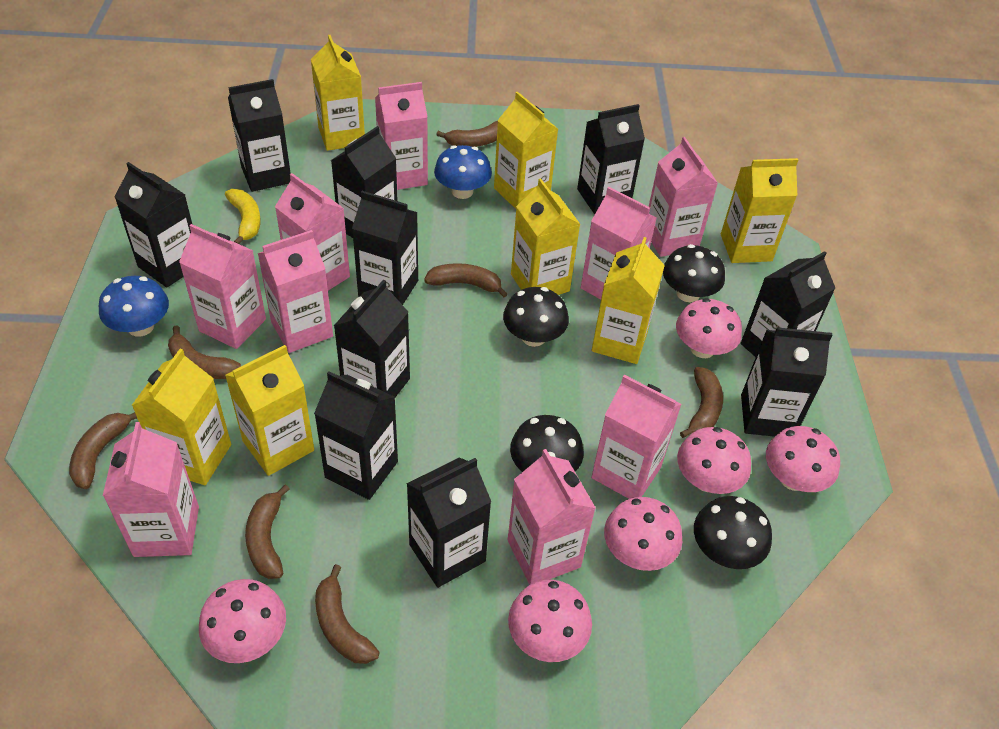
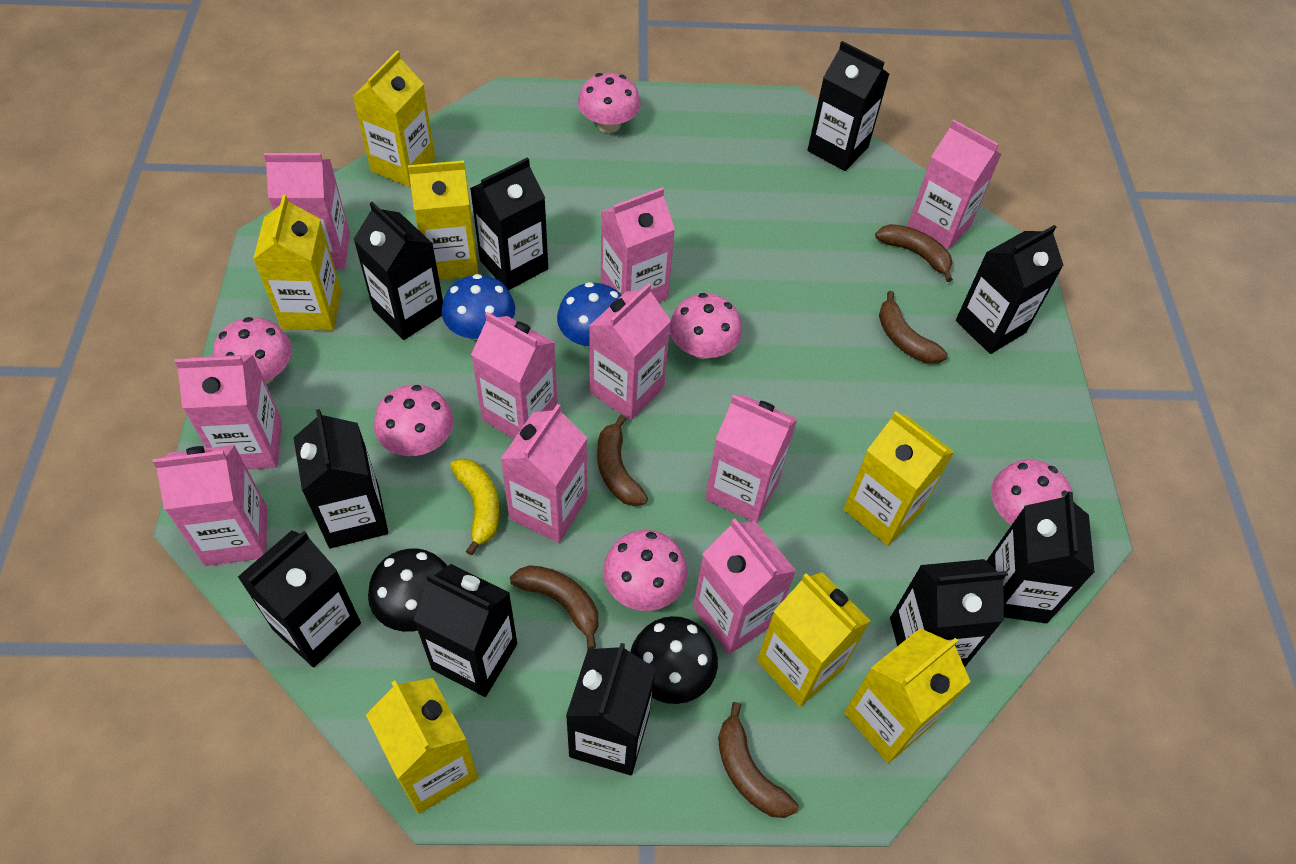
black mushroom: [503,287,569,347] [510,415,584,472] [663,244,725,302] [694,496,772,569] = 4 -> [368,548,447,632] [630,616,718,704] = 2
brown banana: [69,412,137,489] [168,325,241,379] [245,484,290,579] [315,564,379,664] [424,263,508,297] [436,121,498,147] [680,367,723,438] = 7 -> [510,565,598,649] [597,415,648,506] [718,702,799,818] [875,224,953,282] [879,291,948,364] = 5
pink carton: [103,422,199,557] [179,224,266,349] [258,230,333,353] [275,173,350,290] [375,82,428,190] [508,449,596,585] [581,187,657,300] [591,375,682,499] [649,137,718,257] = 9 -> [153,445,267,566] [174,354,282,469] [264,153,350,270] [471,312,558,439] [501,404,587,543] [589,283,671,421] [601,187,675,303] [693,518,796,654] [705,394,797,523] [907,120,1002,251] = 10

